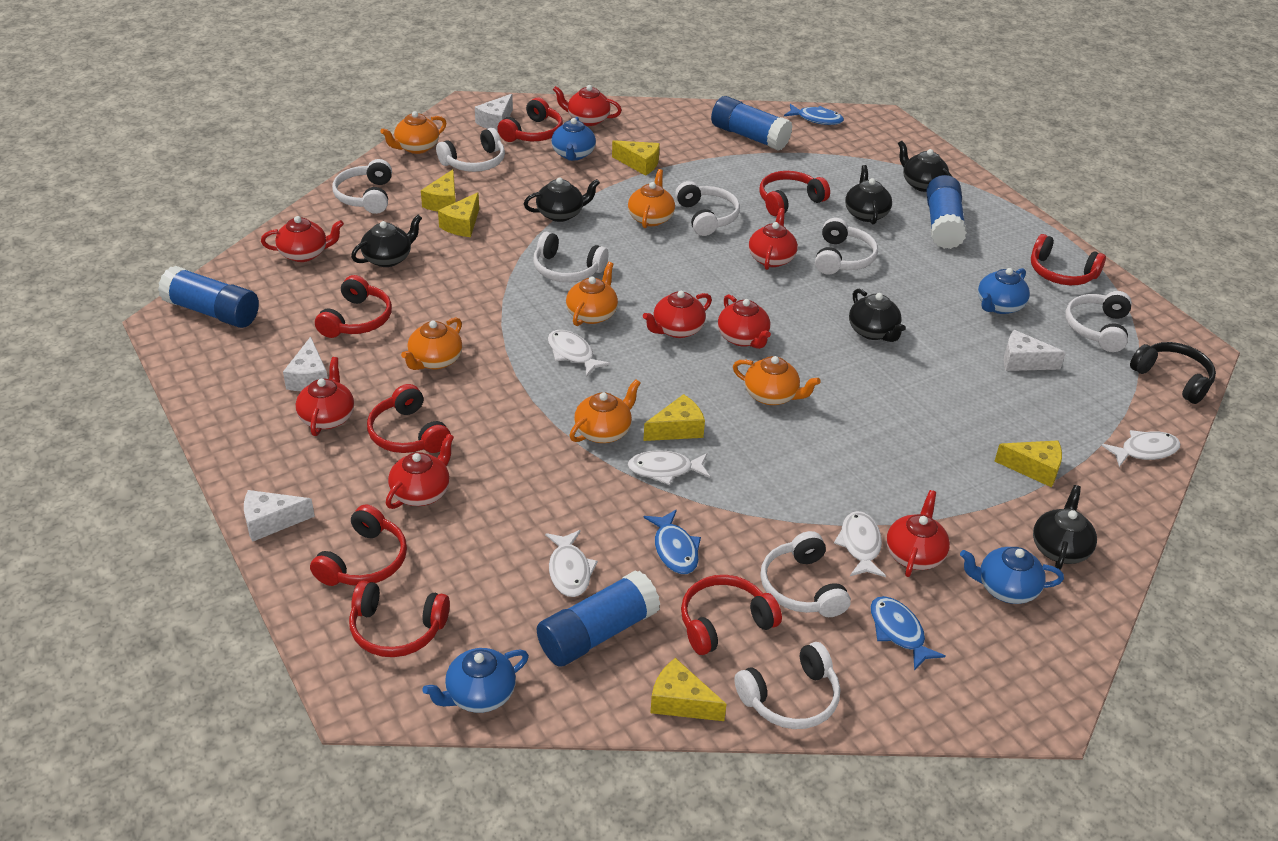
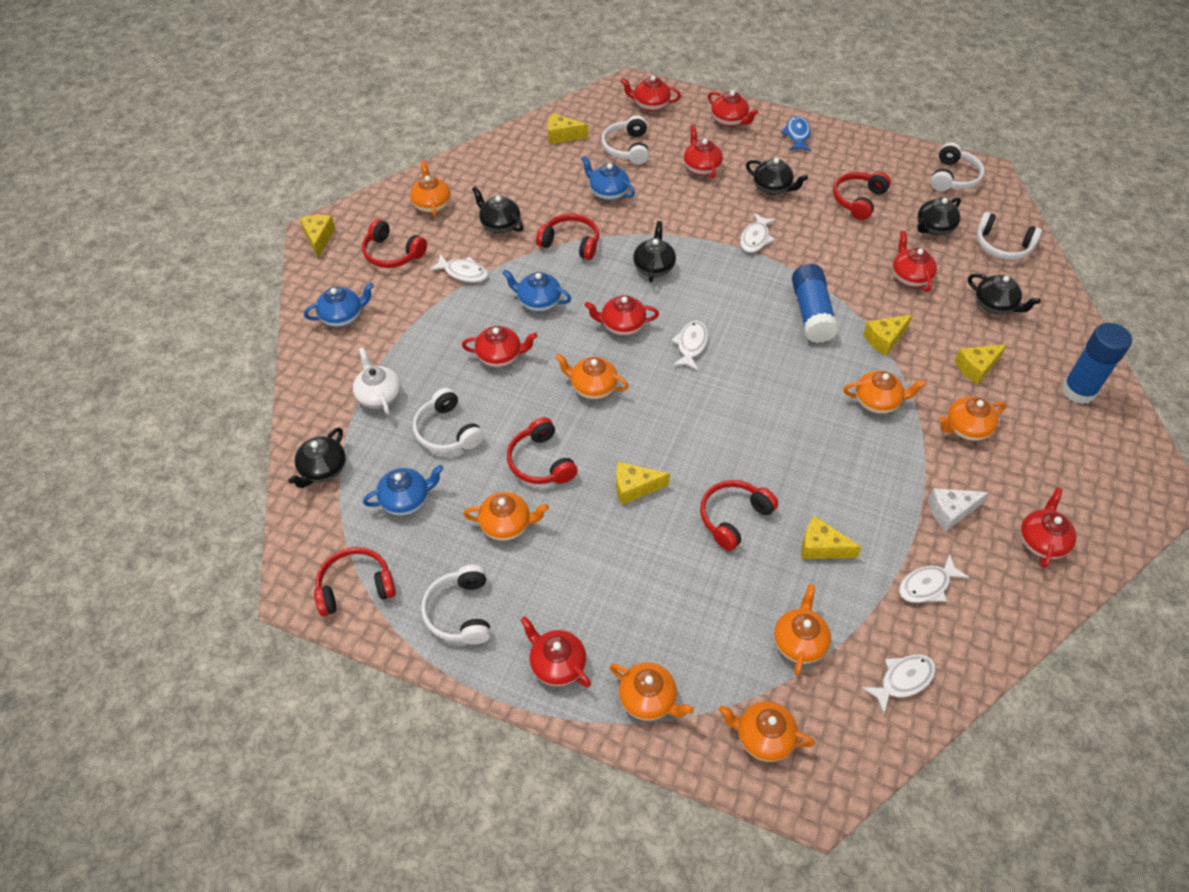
black headphones: [1130,342,1216,404] = 1 -> none = 0
blue fish: [644,509,701,574] [784,104,844,125] [870,596,946,671] = 3 -> [781,116,811,151] = 1
blue glue stick: [158,266,259,328] [537,570,660,667] [711,96,793,151] [926,175,967,249] = 4 -> [792,264,839,343] [1062,323,1132,404] = 2
orange teapot: [380,111,446,154] [401,317,462,370] [566,262,618,326] [569,379,640,443] [628,169,675,228] [733,356,821,405] = 6 -> [410,160,451,217] [463,492,549,541] [555,353,629,399] [610,662,694,721] [719,701,815,762] [774,584,831,676] [843,371,926,414] [940,397,1006,441] = 8
red headphones: [310,505,407,586] [315,275,392,338] [349,581,450,657] [367,384,451,453] [497,97,563,142] [681,575,782,655] [759,171,830,216] [1031,234,1106,285] = 8 -> [314,547,396,616] [362,219,427,268] [507,417,578,484] [536,213,599,260] [700,480,778,551] [833,172,891,220] = 6
white cheese: [244,490,315,542] [283,337,328,391] [475,94,513,131] [1004,330,1066,371] = 4 -> [928,488,989,531] = 1
white headphones: [332,159,392,214] [436,128,505,172] [533,232,608,282] [675,181,740,236] [734,642,840,729] [760,531,851,617] [815,218,878,275] [1065,291,1132,352] = 8 -> [413,388,484,452] [421,564,491,645] [601,115,649,165] [931,142,985,191] [976,212,1042,260] = 5
white teapot: none = 0 -> [353,347,401,414] = 1

